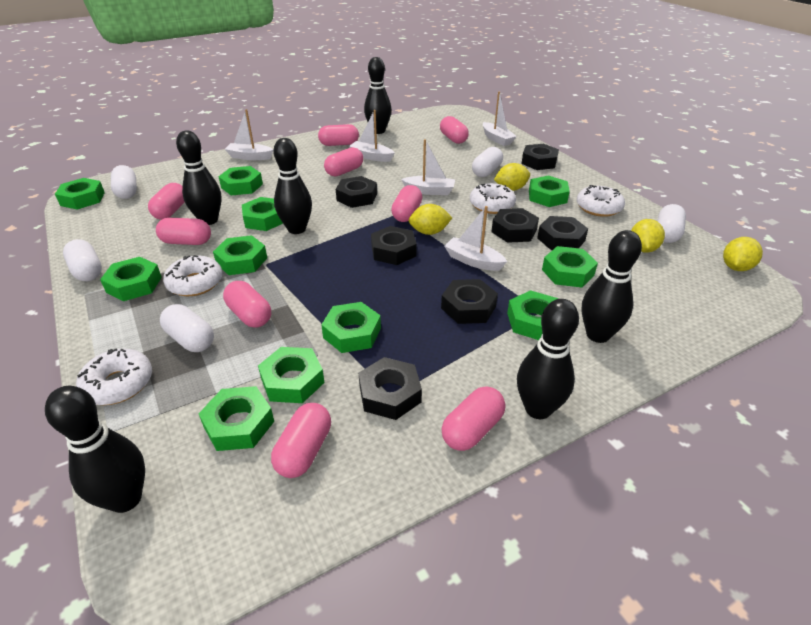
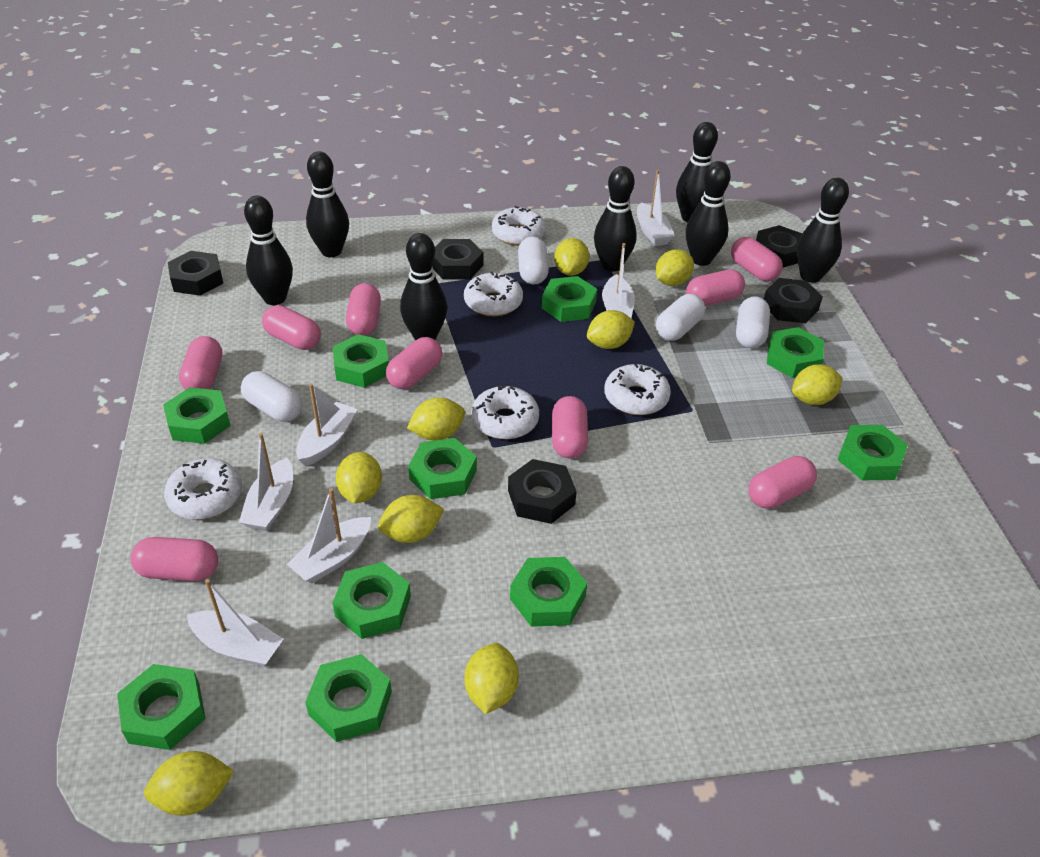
black bowling pin: [45,386,145,513] [176,130,222,225] [273,138,312,234] [364,57,391,134] [517,299,579,419] [581,230,642,343] = 6 -> [244,196,293,305] [306,151,349,257] [400,233,447,340] [594,166,637,272] [676,122,718,222] [686,161,731,266] [797,178,849,283] = 7
black nut: [336,176,377,208] [359,357,422,420] [371,226,417,265] [441,279,498,324] [491,208,539,243] [521,144,559,170] [537,216,588,250] = 7 -> [168,251,223,296] [432,239,483,280] [508,459,577,524] [756,225,802,268] [764,278,823,323] = 5
green nut: [55,178,105,210] [100,257,162,301] [199,386,274,451] [213,235,267,275] [219,166,263,196] [242,197,283,231] [258,347,325,403] [321,302,381,353] [507,290,558,340] [529,175,570,207] [542,246,598,287] = 11 -> [117,664,206,750] [163,387,231,444] [305,654,392,742] [333,334,389,388] [333,562,411,639] [408,438,477,499] [510,557,587,627] [542,276,597,322] [767,327,824,378] [837,425,908,480] = 10
white boat: [225,109,273,160] [349,110,394,162] [401,139,455,195] [444,206,507,271] [483,92,517,146] = 5 -> [187,579,283,667] [239,433,293,531] [287,488,371,583] [296,383,358,466] [602,243,635,318] [637,170,675,246] = 6
white capsule: [63,239,102,281] [111,165,137,199] [160,304,214,352] [472,147,503,177] [657,204,686,243] = 5 -> [241,371,302,422] [518,236,549,285] [656,294,705,341] [736,297,770,348] = 4
white donut: [76,349,152,405] [163,255,222,296] [470,183,516,214] [577,185,625,217] = 4 -> [164,458,242,520] [464,272,523,316] [471,385,539,439] [492,206,546,246] [604,363,671,415] = 5
yellow lemon: [409,204,452,235] [494,163,530,191] [631,219,665,253] [723,237,763,271] = 4 -> [144,751,234,816] [336,452,382,503] [378,495,444,543] [407,398,465,441] [464,643,519,714] [554,238,589,276] [587,310,635,349] [655,249,694,286] [792,364,843,405] = 9

